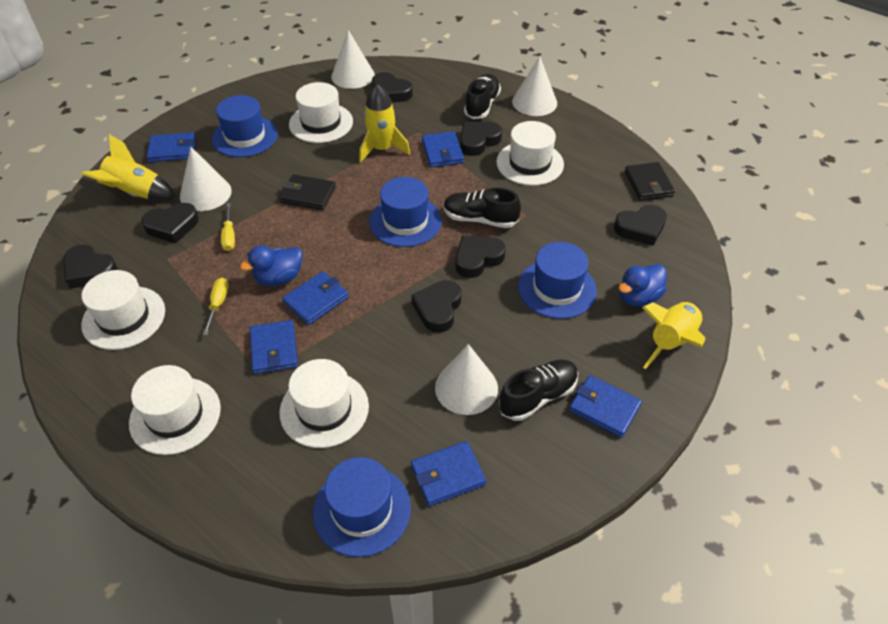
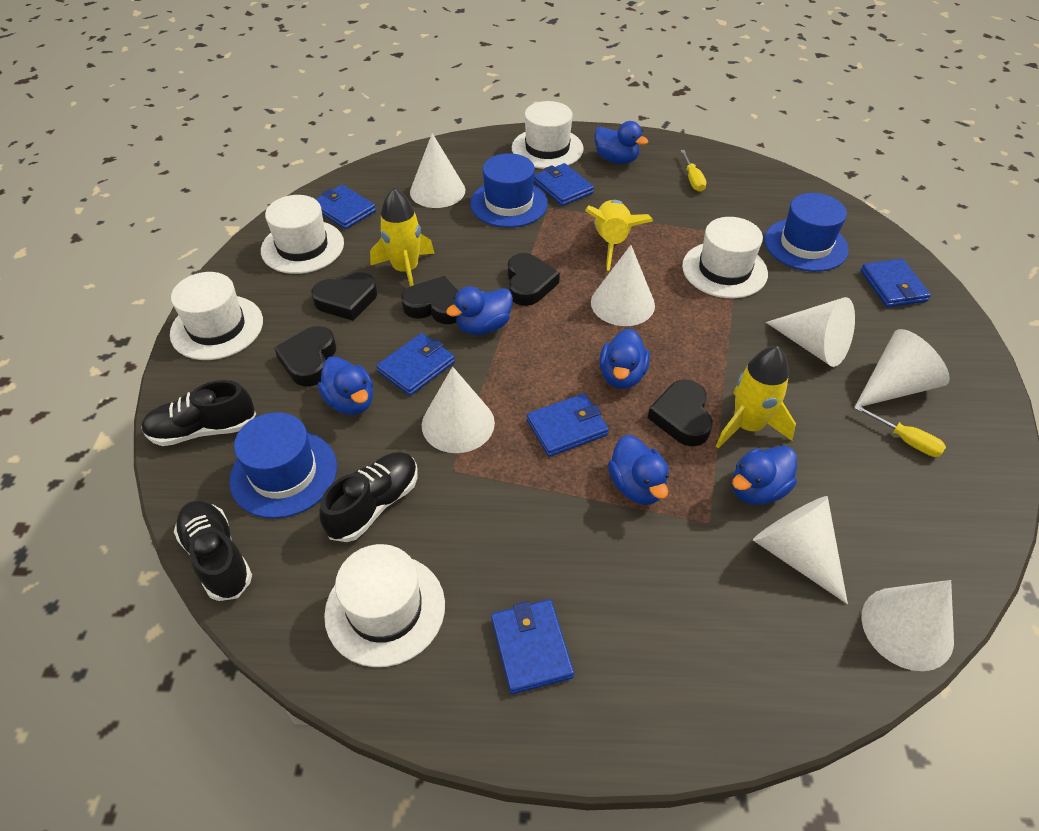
black heart: [63,245,118,289] [141,203,199,243] [372,72,413,102] [411,280,461,333] [455,235,506,278] [460,122,502,156] [614,205,667,246] = 7 -> [274,326,336,386] [311,272,377,321] [401,276,458,324] [508,253,560,306] [648,380,713,446] = 5
black wallet: [279,174,336,210] [625,162,675,201] = 2 -> none = 0
blue duck: [240,245,303,286] [618,264,667,306] = 2 -> [318,356,373,415] [446,286,513,335] [594,121,648,164] [599,328,650,389] [608,435,669,505] [732,446,797,505] = 6
blue hat: [212,95,278,157] [313,457,411,557] [369,177,442,247] [518,242,597,319] = 4 -> [229,412,337,518] [470,153,548,228] [764,193,849,272] = 3
white cone: [180,147,232,211] [331,30,375,89] [435,344,498,415] [512,56,557,116] = 4 -> [410,133,465,208] [422,367,495,453] [591,245,655,326] [753,496,848,604] [766,297,855,367] [854,329,950,408] [861,580,954,671] = 7

